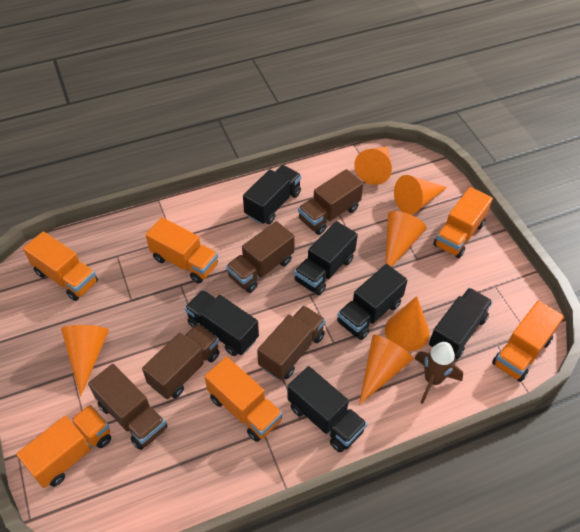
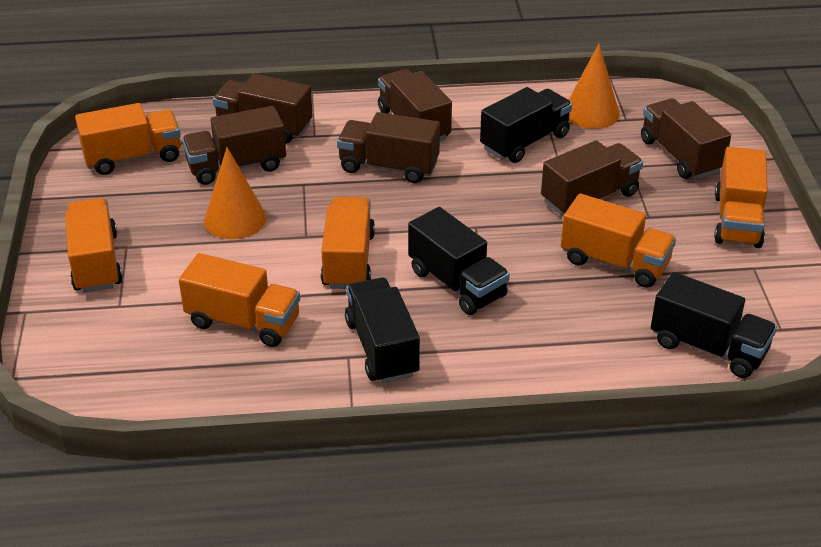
black truck: [184,290,259,356] [243,165,301,224] [287,366,367,452] [294,221,358,295] [337,264,408,340] [429,288,493,359] = 6 -> [345,277,420,383] [408,207,510,315] [480,87,572,163] [651,272,777,378] = 4
brown rocket: [414,342,463,404] = 1 -> none = 0
brown truck: [88,364,167,450] [142,323,220,399] [226,221,295,293] [257,305,325,380] [298,169,363,235] = 5 -> [182,106,286,185] [213,74,313,144] [337,112,440,183] [378,69,452,141] [541,140,643,216] [641,98,731,179] = 6
orange cone: [61,325,109,396] [354,146,392,185] [359,334,414,405] [385,296,430,351] [386,211,427,267] [394,175,447,215] = 6 -> [204,147,266,239] [569,44,620,129] = 2

